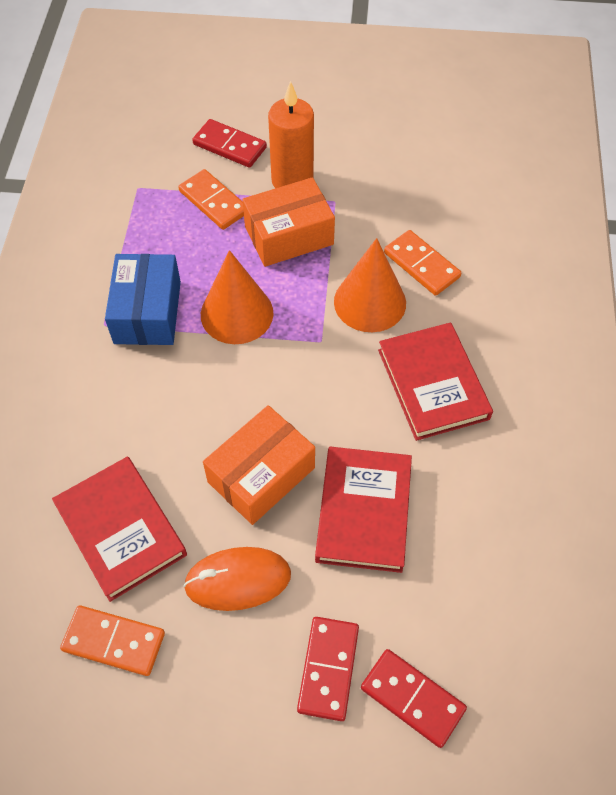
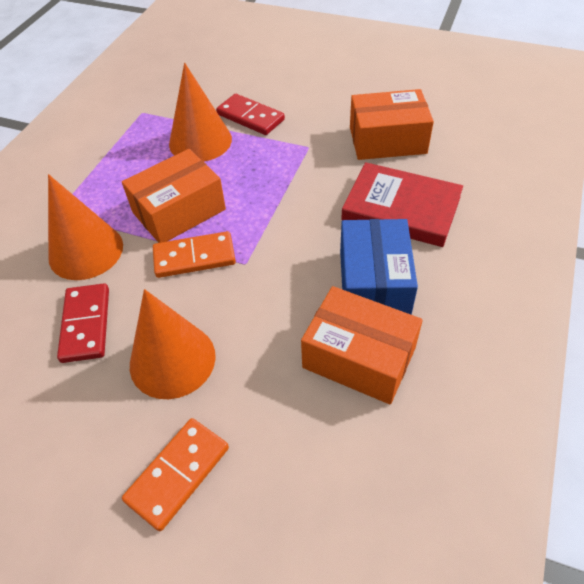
orange box: [203,405,315,525] [242,177,335,267] = 2 -> [122,149,226,243] [301,286,423,404] [350,89,434,160] = 3
orange candle: [268,81,314,188] = 1 -> none = 0
orange cone: [201,250,274,344] [334,238,406,332] = 2 -> [48,174,123,280] [130,289,216,399] [169,63,232,161] = 3
orange domino: [60,605,165,676] [178,169,244,230] [384,230,461,296] = 3 -> [122,418,229,531] [153,231,236,278] = 2
orange mouse: [183,547,291,611] = 1 -> none = 0
red book: [52,457,187,602] [315,447,412,573] [378,322,493,441] = 3 -> [341,162,463,247] = 1
red domino: [192,119,267,168] [297,617,359,721] [361,649,467,748] = 3 -> [57,283,109,363] [216,94,285,135] = 2

